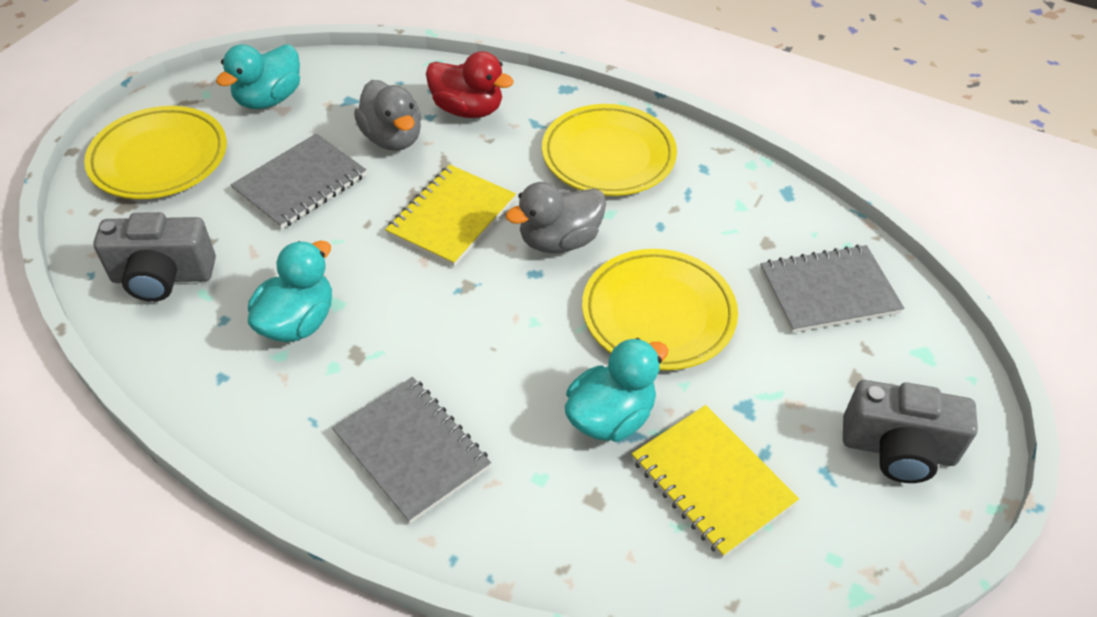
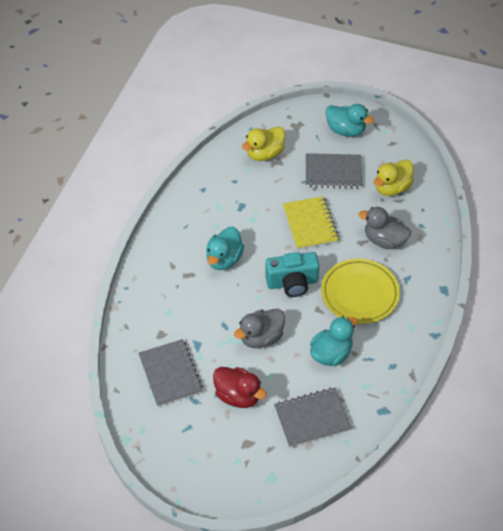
grey camera: [93,212,216,302] [843,380,978,483] = 2 -> none = 0
turquoise camera: none = 0 -> [265,252,319,297] = 1
yellow duck: none = 0 -> [242,126,285,161] [374,160,414,196] = 2
yellow notebook: [385,165,516,267] [632,405,799,558] = 2 -> [283,196,339,250] = 1
yellow plate: [84,106,227,199] [542,104,677,196] [582,249,738,370] = 3 -> [321,259,400,324] = 1

